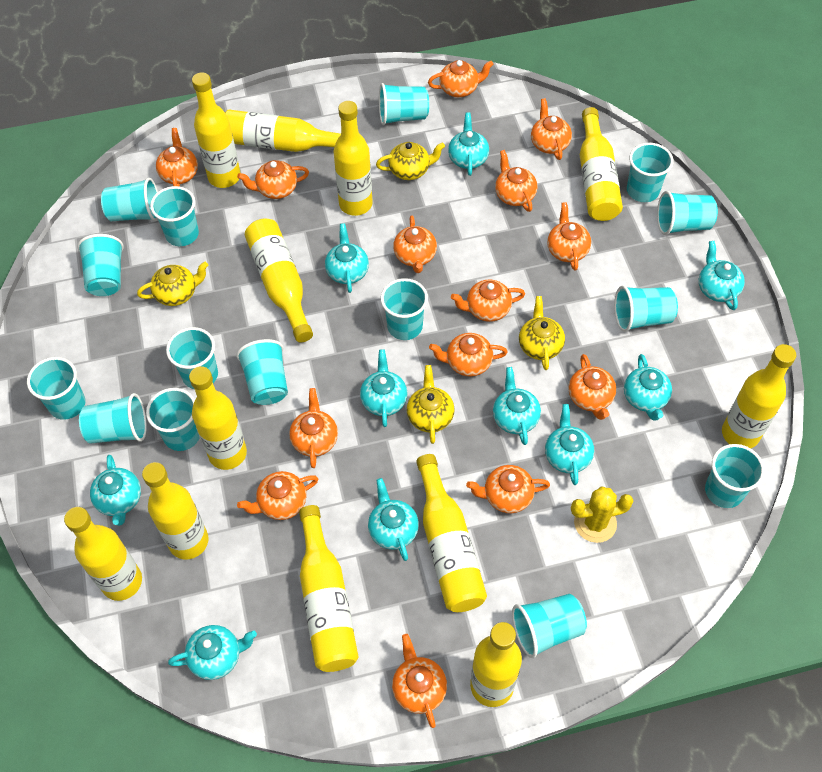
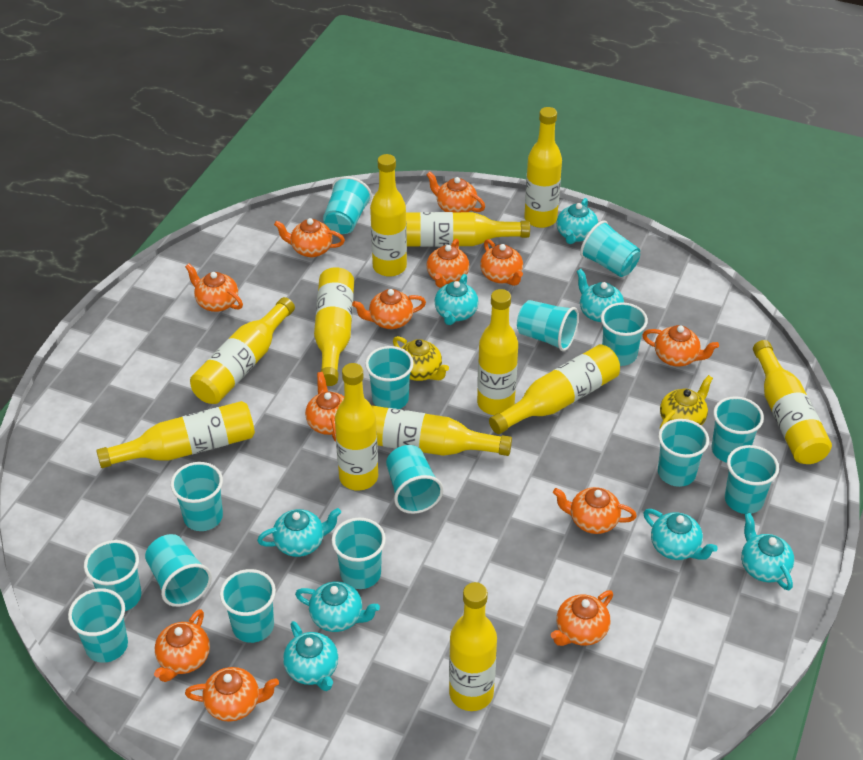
orange teapot: [156,128,198,187] [237,160,309,199] [237,471,318,520] [289,388,338,468] [392,634,447,728] [393,216,437,273] [428,60,493,97] [429,333,508,377] [451,280,525,322] [466,465,550,513] [495,150,537,212] [531,98,572,160] [547,202,591,271] [568,354,616,420] = 14 -> [154,609,210,682] [185,264,243,312] [185,667,279,722] [274,218,345,257] [305,372,344,442] [352,289,426,329] [426,172,485,212] [427,239,469,288] [480,239,523,286] [551,590,613,646] [553,487,637,534] [643,325,719,367] = 12
turquoise teapot: [90,455,141,526] [168,625,257,680] [325,223,369,293] [360,349,408,427] [368,478,419,561] [448,112,489,176] [493,367,541,445] [545,404,594,485] [624,354,672,421] [699,241,745,310] = 10 -> [257,508,341,557] [283,621,338,691] [295,582,380,632] [435,274,479,325] [556,198,598,244] [577,269,624,322] [644,509,718,560] [741,513,794,591] = 8
yellow cactus: [571,486,633,543] = 1 -> none = 0
yellow teapot: [137,262,208,306] [376,142,445,180] [407,365,455,444] [519,296,565,370] = 4 -> [393,336,449,381] [660,375,713,428] = 2

